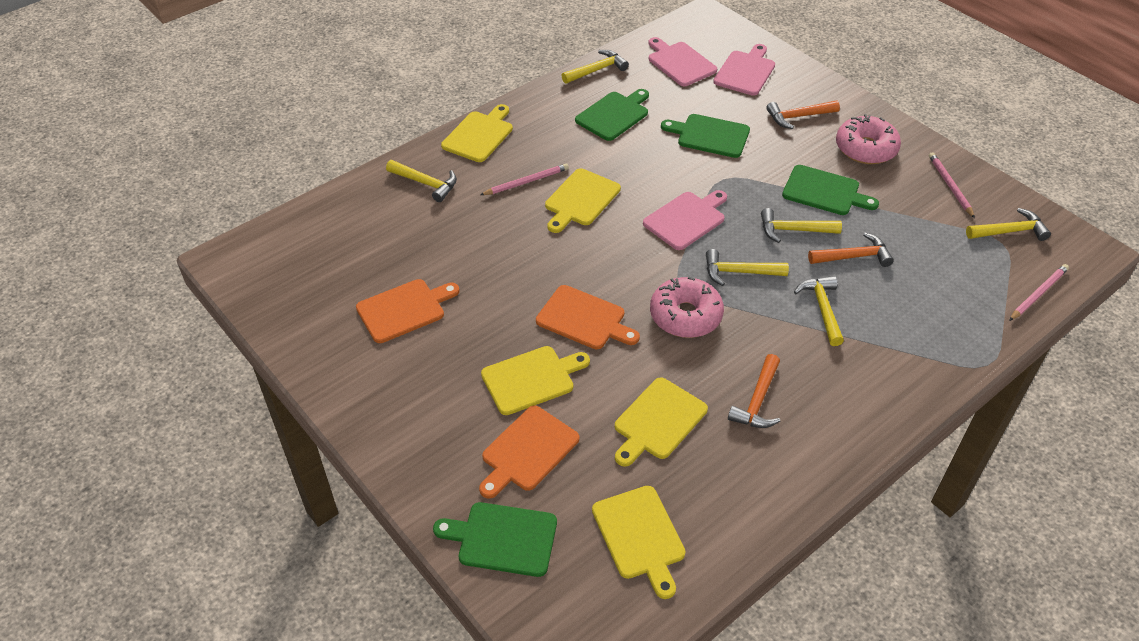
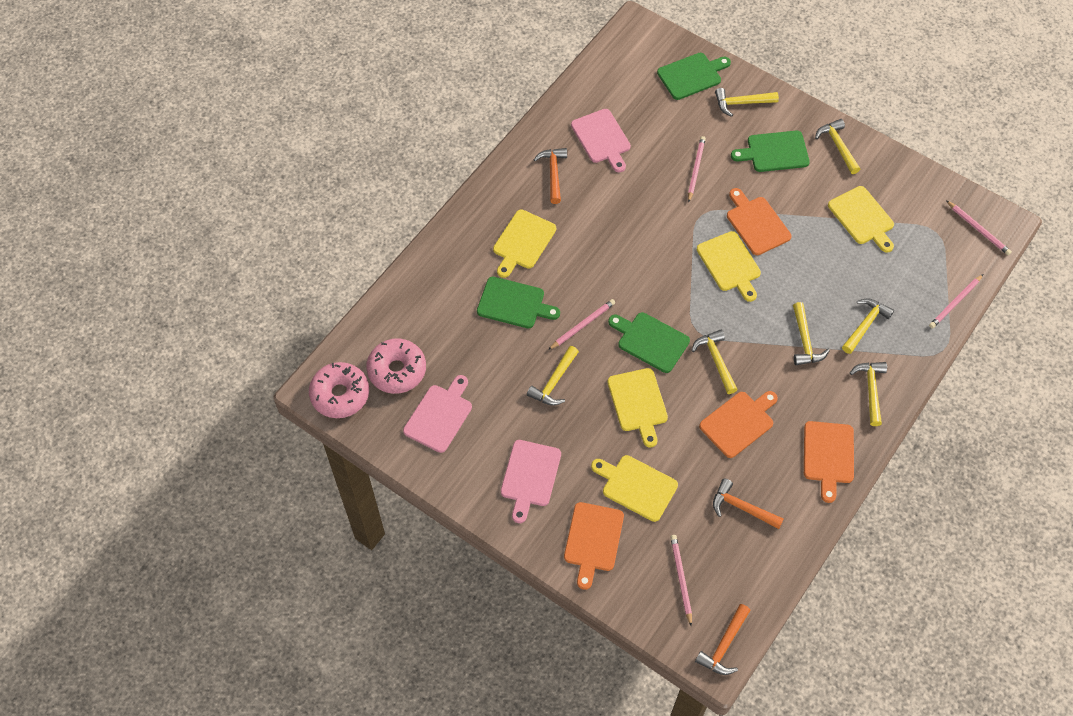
orange cutting board: [356,279,460,343] [479,406,579,499] [536,285,640,349] = 3 -> [564,502,624,590] [699,391,778,458] [727,188,792,255] [804,421,854,503] = 4
pink pencil: [480,163,569,195] [929,152,975,218] [1009,264,1069,321] = 3 -> [548,299,615,350] [670,535,692,627] [688,136,706,203] [929,274,983,328] [946,200,1012,255] = 5
yellow hammer: [386,160,457,202] [561,50,629,84] [706,249,789,286] [761,208,842,243] [794,276,844,346] [966,208,1051,241] = 6 -> [527,346,579,406] [691,329,738,394] [715,88,779,117] [793,302,830,365] [815,119,860,174] [842,298,894,354] [850,362,887,426] = 7

